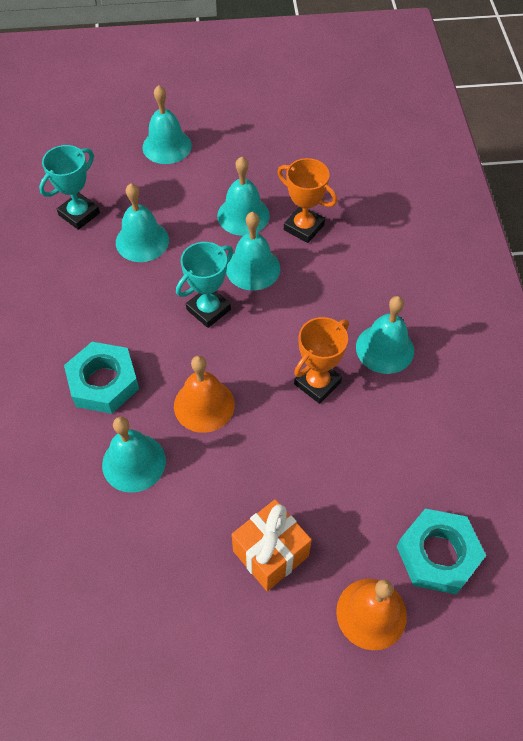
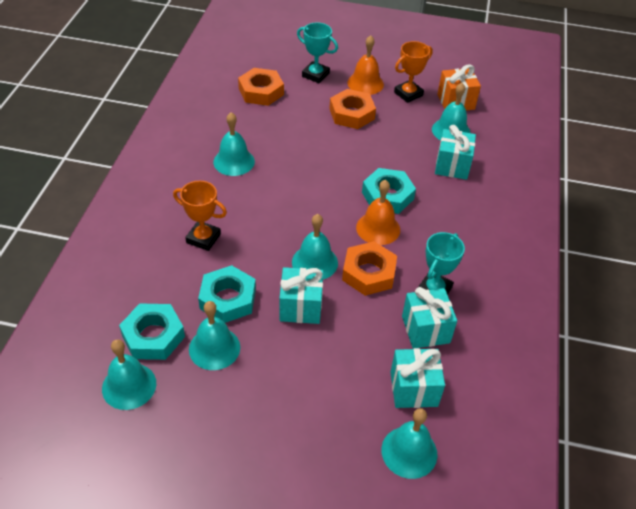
orange nut: none = 0 -> [238,68,284,106] [329,89,376,129] [342,241,397,296] = 3
turquoise gift: none = 0 -> [279,267,323,324] [390,348,445,408] [402,287,457,349] [435,125,476,180] = 4
turquoise nut: [64,342,139,414] [396,509,486,594] = 2 -> [119,303,185,360] [198,265,256,323] [362,168,416,214] = 3

